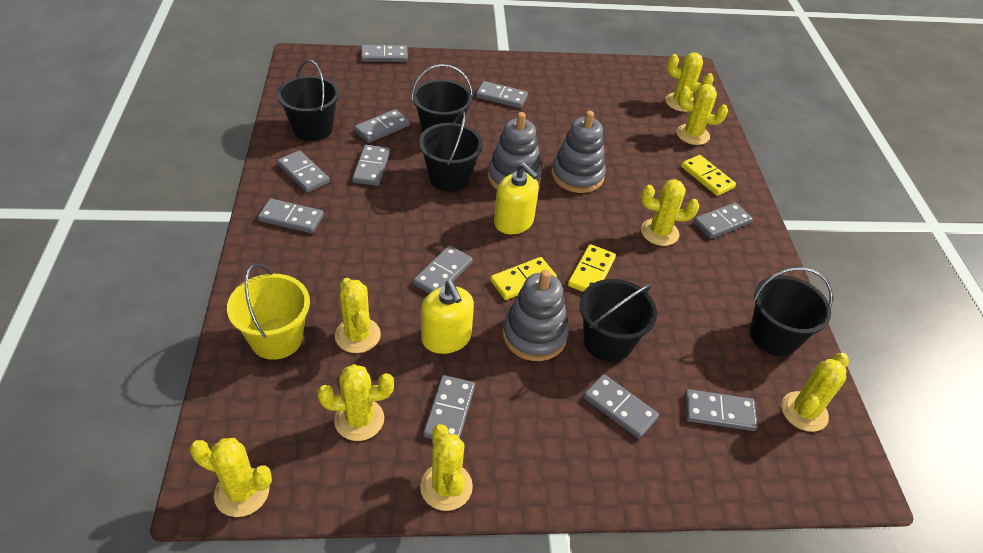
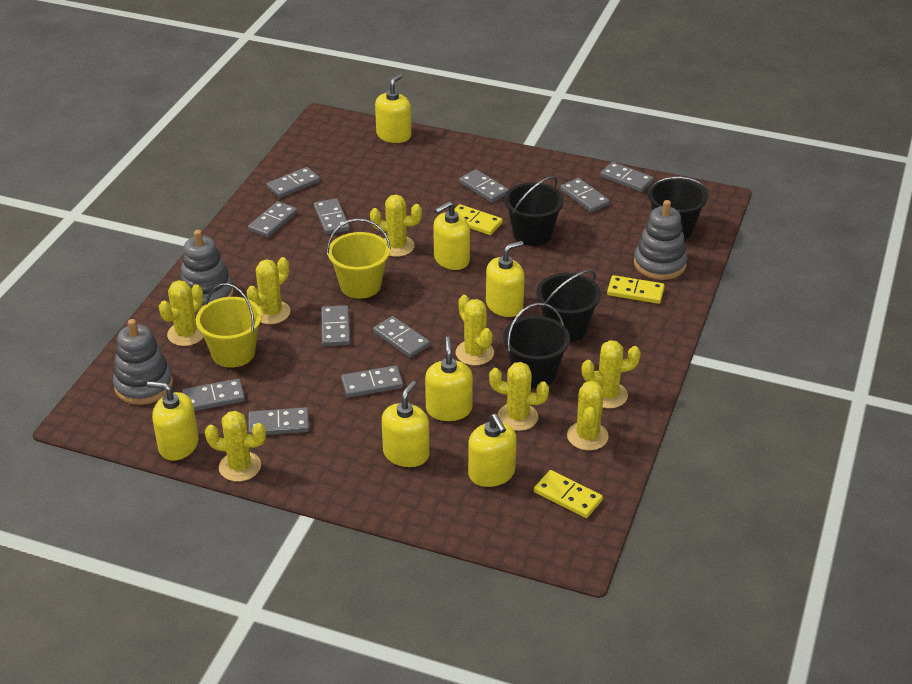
black bucket: [277,60,339,141] [411,64,473,132] [419,111,483,192] [579,279,657,362] [750,267,833,356] = 5 -> [503,303,570,388] [504,176,564,246] [536,270,601,342] [647,177,708,240] = 4
yellow bucket: [227,263,310,360] = 1 -> [196,283,262,368] [327,218,391,299] = 2
yellow soap dispenser: [421,280,474,354] [494,163,539,234] = 2 -> [147,381,199,461] [375,74,411,143] [382,381,430,467] [425,337,473,421] [433,201,470,270] [468,414,517,487] [486,241,525,317] = 7

